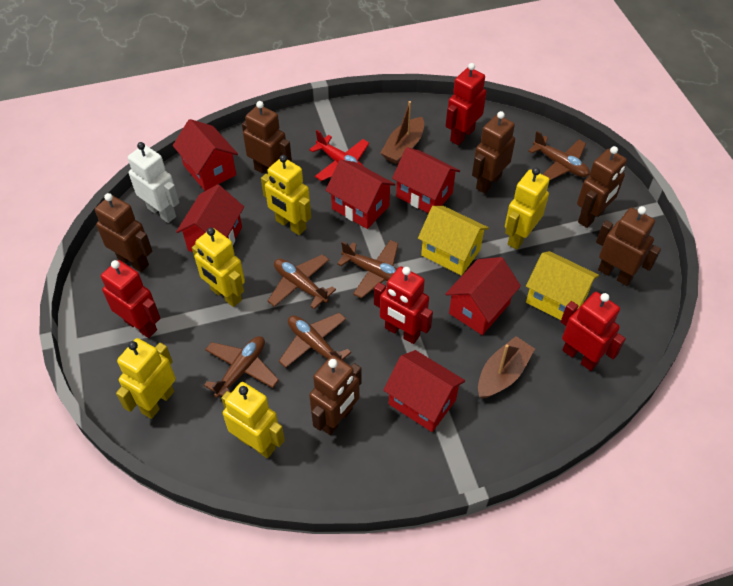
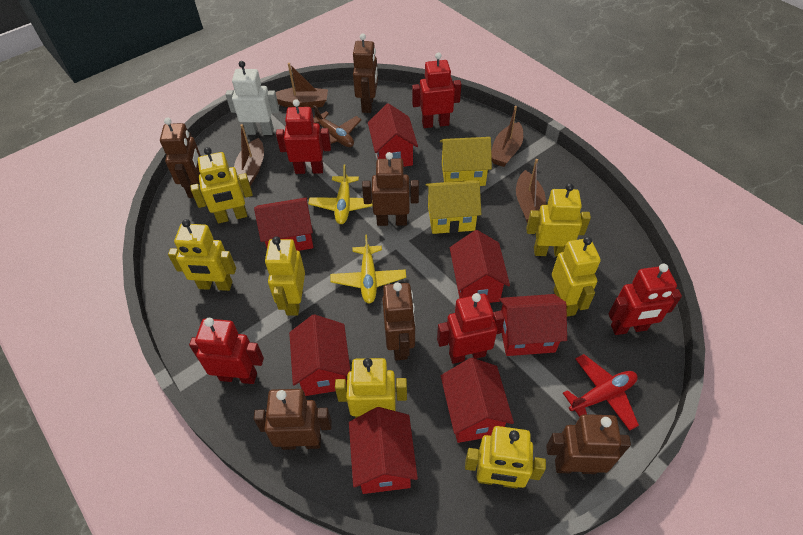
brown boat: [381,101,424,164] [478,336,535,399] = 2 -> [234,124,264,186] [276,63,328,108] [491,106,523,167] [516,159,546,223] = 4
brown plane: [204,336,279,398] [267,254,336,309] [279,313,351,368] [337,240,398,298] [528,131,590,180] = 5 -> [313,105,361,147] = 1
red house: [173,119,238,191] [176,184,244,252] [325,160,395,229] [383,350,465,432] [392,147,460,213] [445,257,521,335] = 6 -> [254,197,313,251] [289,314,350,396] [349,407,418,494] [368,103,418,167] [441,358,514,443] [450,230,510,303] [499,294,567,356] = 7
red robot: [101,260,161,338] [374,266,433,344] [446,63,487,145] [561,292,626,371] = 4 -> [189,318,264,384] [276,99,331,174] [412,52,461,128] [437,293,505,364] [608,263,682,335] = 5
yellow plane: none = 0 -> [308,165,373,224] [330,235,406,303] = 2
yellow robot: [116,338,176,419] [192,228,245,307] [221,382,285,458] [261,155,311,235] [505,168,550,250] = 5 -> [168,219,236,291] [190,147,253,223] [265,236,305,316] [335,358,407,418] [465,426,546,489] [526,183,591,257] [552,237,601,316] = 7

